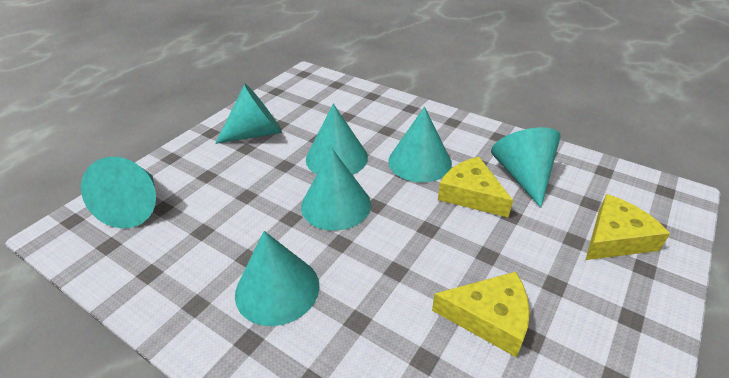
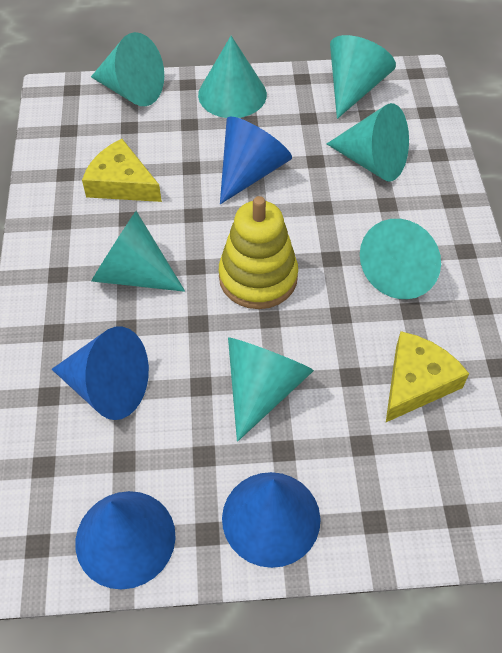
blue cone: none = 0 -> [52,327,149,420] [75,491,176,589] [220,117,292,204] [222,472,321,568] = 4
yellow cheese: [432,272,530,358] [438,157,513,218] [586,194,670,260] = 3 -> [82,139,162,202] [386,331,469,422] = 2
yellow stacking toy: none = 0 -> [219,196,298,309] = 1

